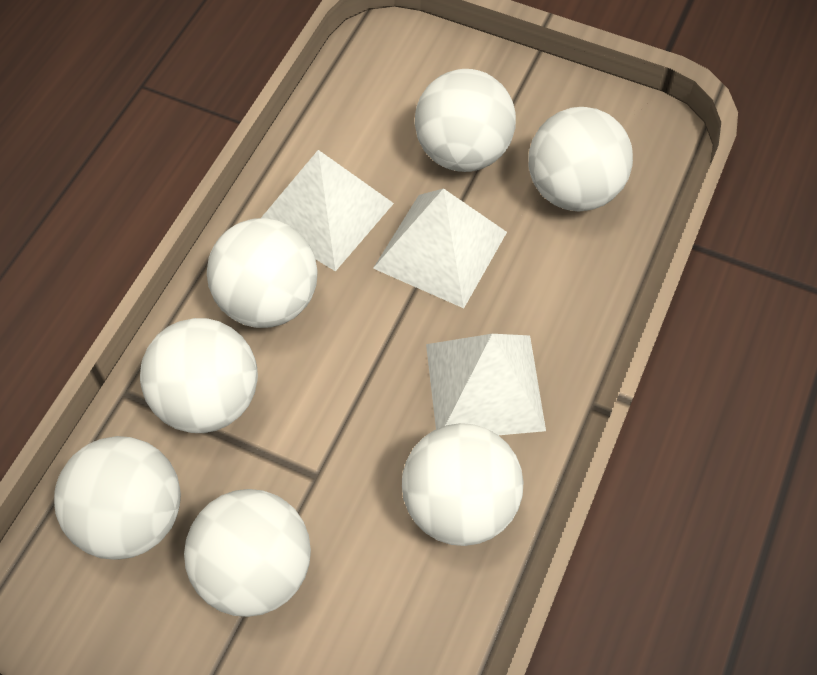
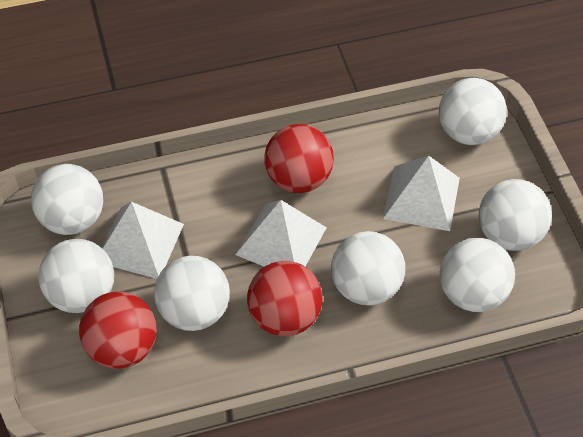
red ball: none = 0 -> [79,291,157,369] [247,261,323,336] [264,124,334,193] = 3

